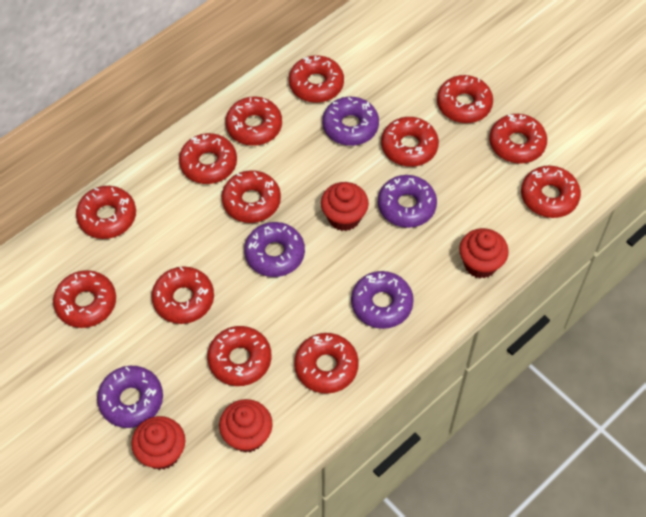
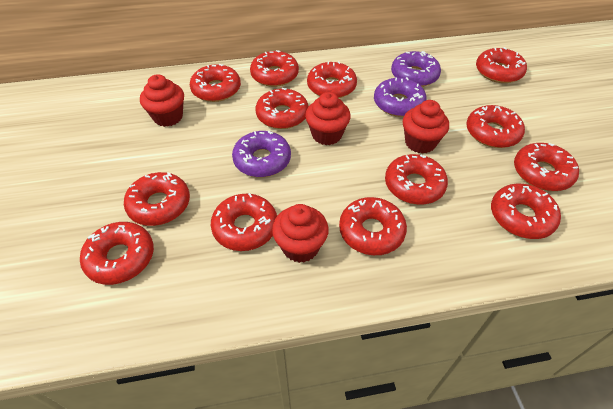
purple donut: [97,366,163,428] [244,222,305,277] [322,97,379,146] [351,271,414,329] [378,175,437,228] = 5 -> [232,131,291,177] [374,77,427,117] [391,51,441,87] = 3

